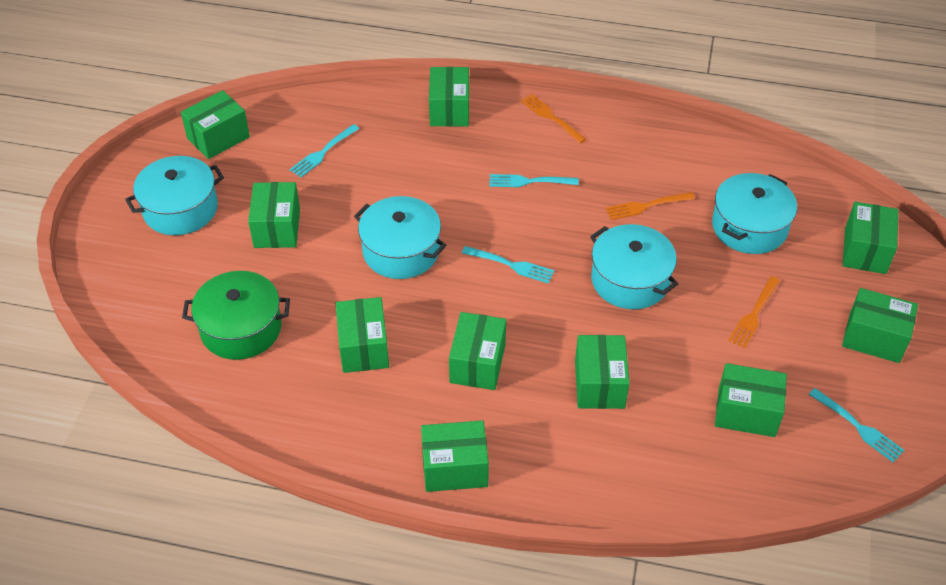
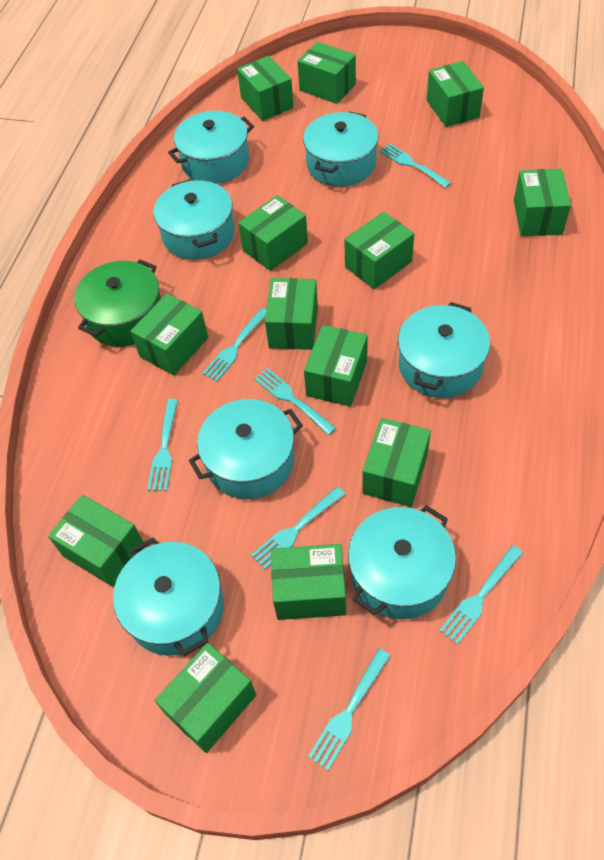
green box: [181,90,250,159] [248,182,300,248] [336,297,389,373] [421,420,489,492] [429,67,469,127] [449,312,506,390] [575,335,630,409] [715,363,787,437] [842,202,898,274] [842,288,918,363] = 10 -> [48,495,143,587] [130,293,208,376] [155,643,256,753] [237,56,294,121] [238,195,308,271] [265,278,318,350] [271,544,346,620] [298,42,356,104] [304,325,368,407] [344,212,414,289] [362,418,431,507] [427,61,484,127] [514,169,571,236] = 13
orange fork: [521,94,586,143] [606,192,695,220] [728,276,780,348] = 3 -> none = 0
turquoise fork: [290,124,359,177] [462,246,554,284] [489,174,579,187] [809,388,905,462] = 4 -> [147,399,178,491] [202,308,267,382] [251,487,345,570] [254,368,336,435] [308,648,391,770] [380,144,451,188] [439,545,523,645] = 7
turquoise pot: [125,156,224,235] [354,196,447,279] [590,224,678,309] [712,173,797,254] = 4 -> [113,537,224,656] [154,179,235,260] [168,111,254,184] [189,399,303,499] [303,111,379,187] [348,505,456,619] [398,302,490,398] = 7

